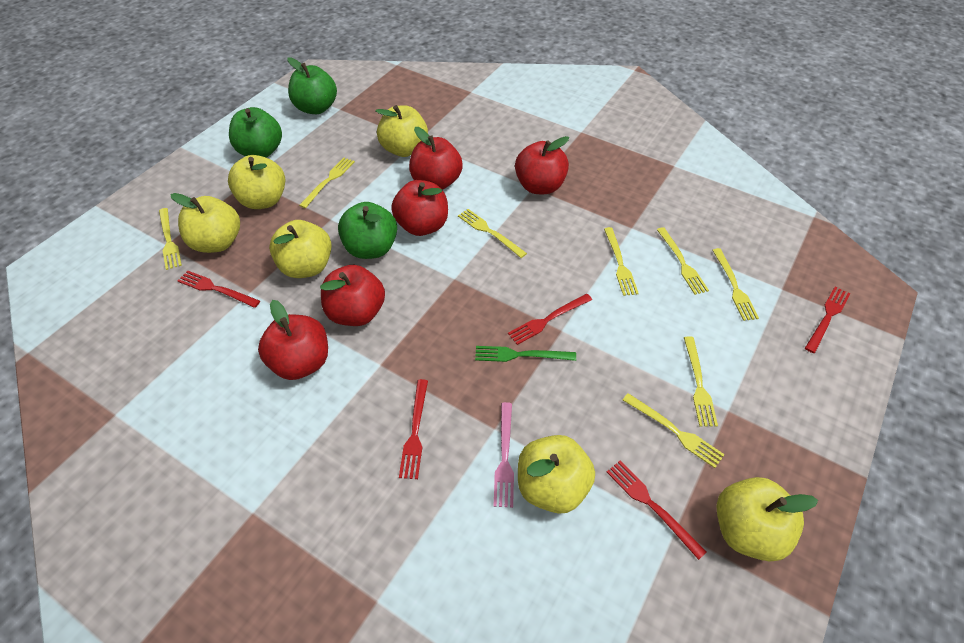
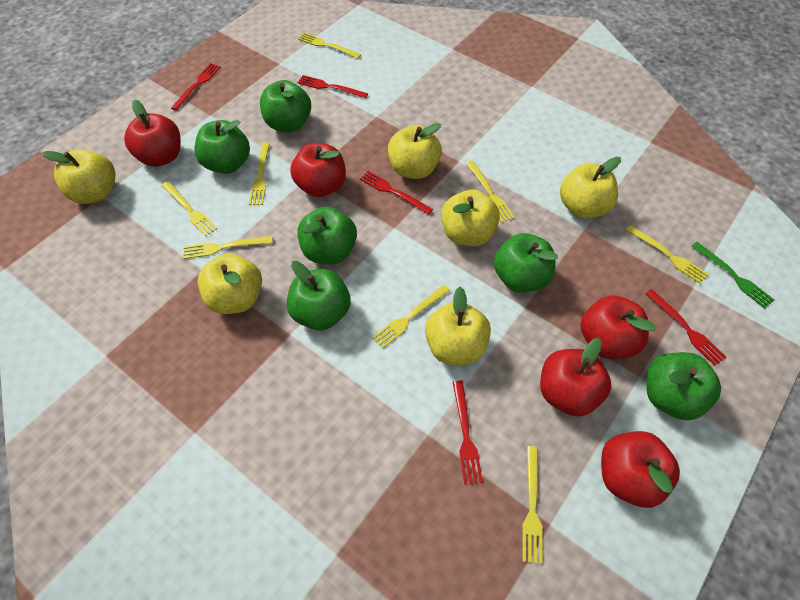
green apple: [229,107,282,157] [287,57,337,114] [338,202,397,259] = 3 -> [194,120,250,174] [260,80,311,132] [287,261,351,331] [297,207,357,264] [494,233,558,293] [646,352,721,421] = 6
pink fork: [493,402,514,508] = 1 -> none = 0

